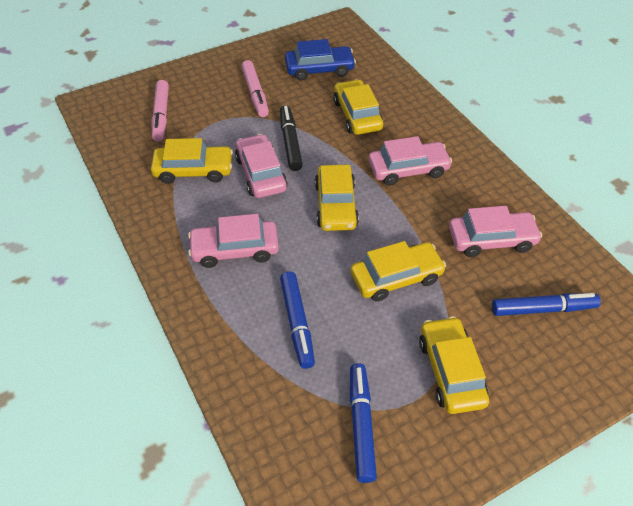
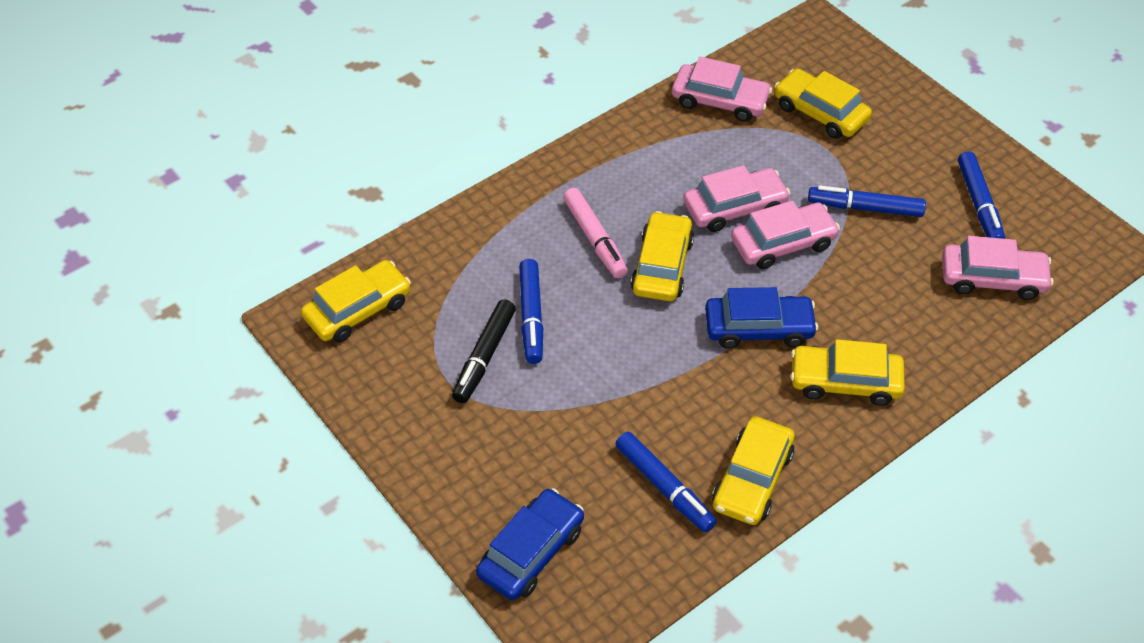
blue car: [285,39,356,81] = 1 -> [476,488,584,600] [705,287,818,349] = 2
blue marker: [280,272,315,369] [350,363,377,483] [492,293,601,316] = 3 -> [519,259,543,364] [615,432,717,533] [808,185,926,217] [958,152,1005,239] = 4
pink marker: [152,80,169,142] [241,60,269,117] = 2 -> [563,188,628,278] = 1

